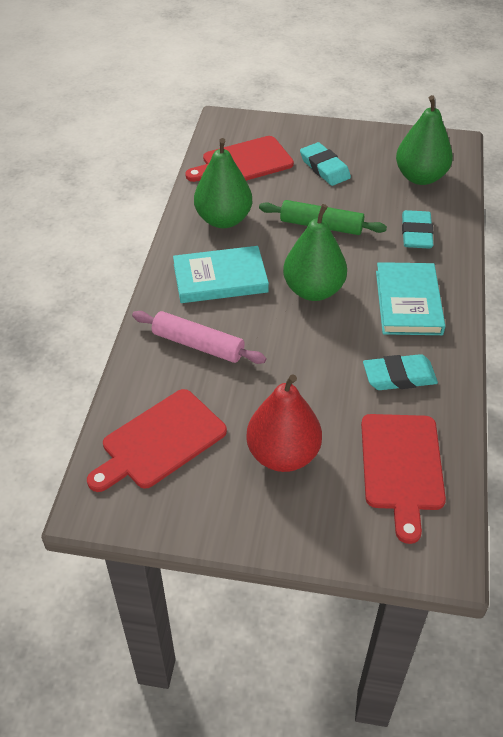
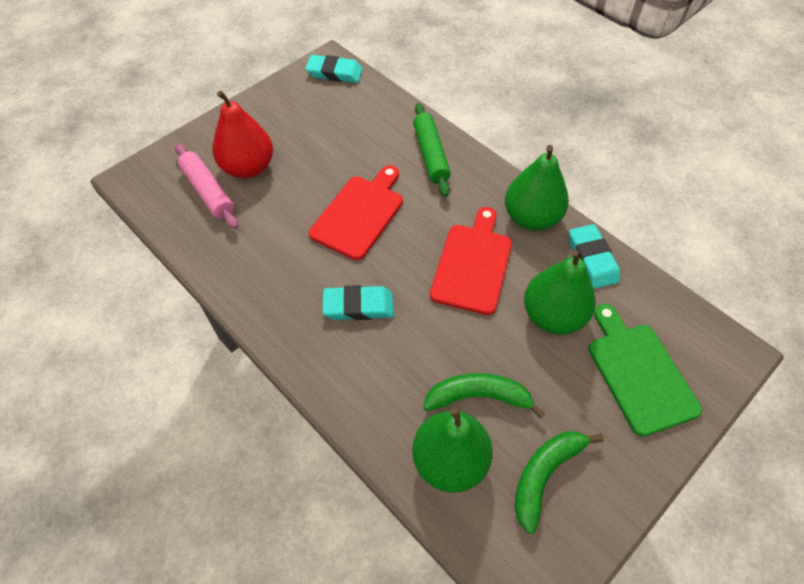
green banana: none = 0 -> [423,373,545,418] [515,431,604,533] = 2
green cutting board: none = 0 -> [588,304,702,437] = 1
red cutting board: [87,389,227,492] [185,136,294,182] [361,414,446,544] = 3 -> [309,165,403,260] [430,207,512,315] = 2
turquoise book: [173,246,269,303] [376,262,445,335] = 2 -> none = 0

